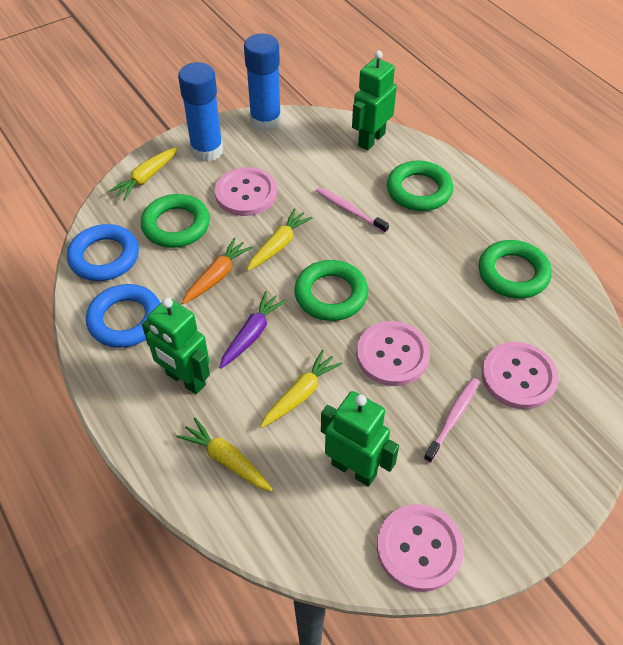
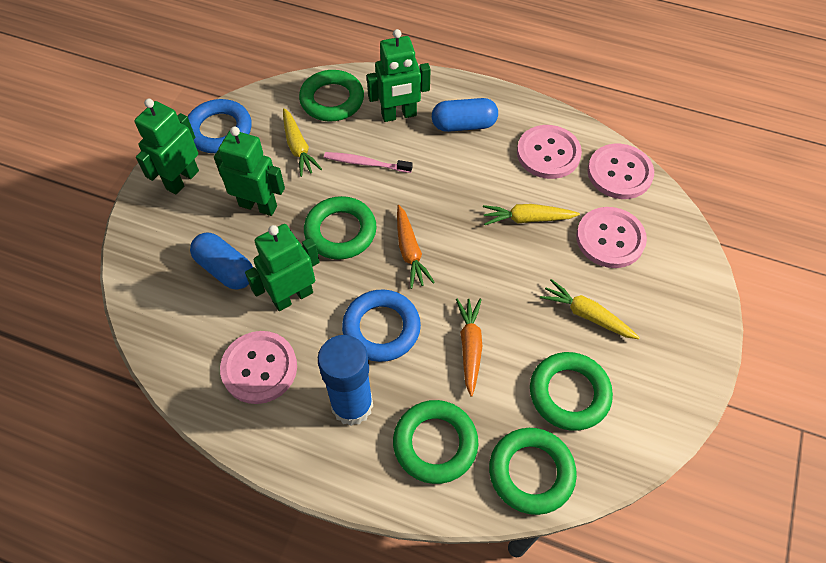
blue capsule: none = 0 -> [190,233,253,290] [432,98,498,132] = 2
blue glue stick: [178,62,223,162] [244,34,281,132] = 2 -> [318,335,373,426] = 1
green ring: [141,194,210,248] [294,260,368,321] [387,160,453,211] [478,240,552,299] = 4 -> [299,70,364,122] [304,196,377,260] [393,400,478,484] [489,428,577,515] [530,352,613,431] = 5
green robot: [142,297,210,394] [321,391,399,487] [352,51,397,150] = 3 -> [134,99,199,195] [214,127,285,216] [245,224,319,311] [367,29,431,122] = 4
orange carrot: [182,237,253,304] = 1 -> [397,205,435,289] [456,299,482,396] = 2
pink toothbrush: [316,187,389,233] [424,378,479,463] = 2 -> [324,152,413,173] = 1
purple carrot: [219,291,286,369] = 1 -> none = 0
yellow carrot: [109,147,177,201] [176,417,273,492] [247,208,313,271] [260,350,342,428] = 4 -> [283,108,322,177] [483,204,580,225] [540,279,640,339] = 3

